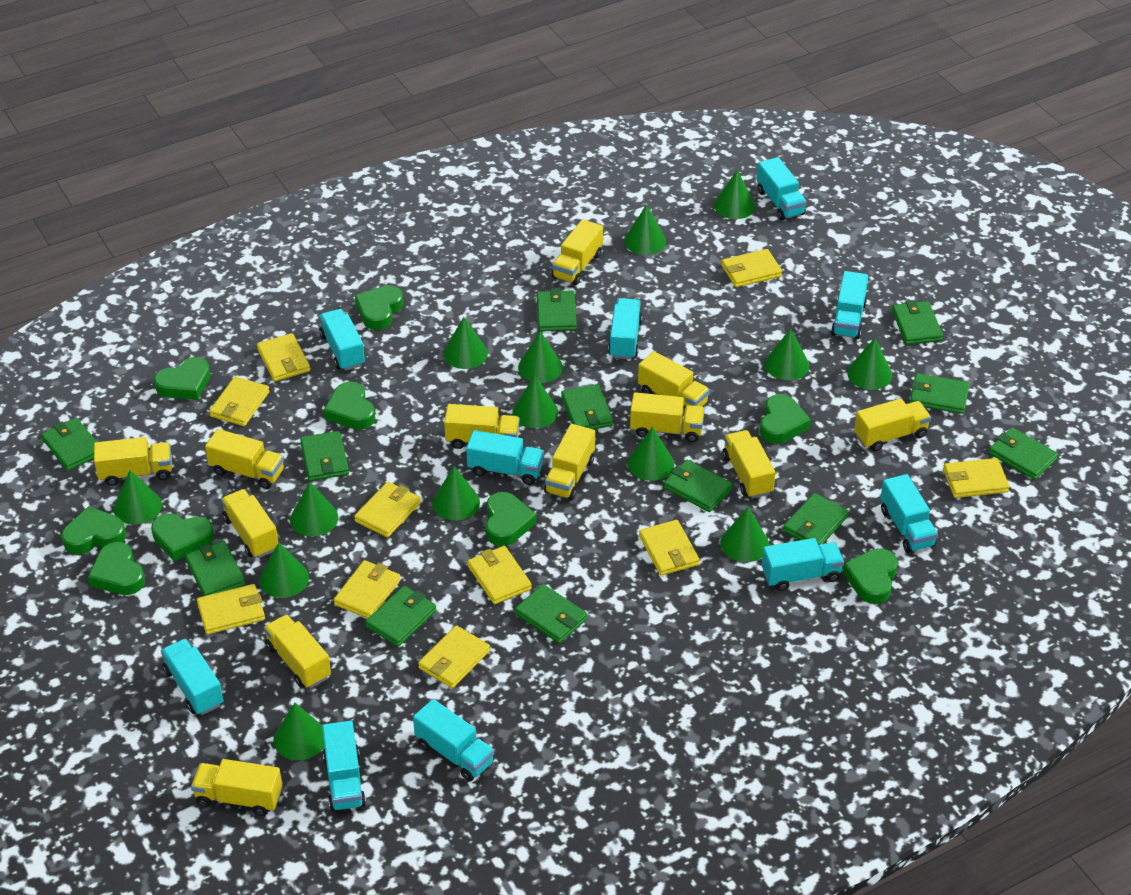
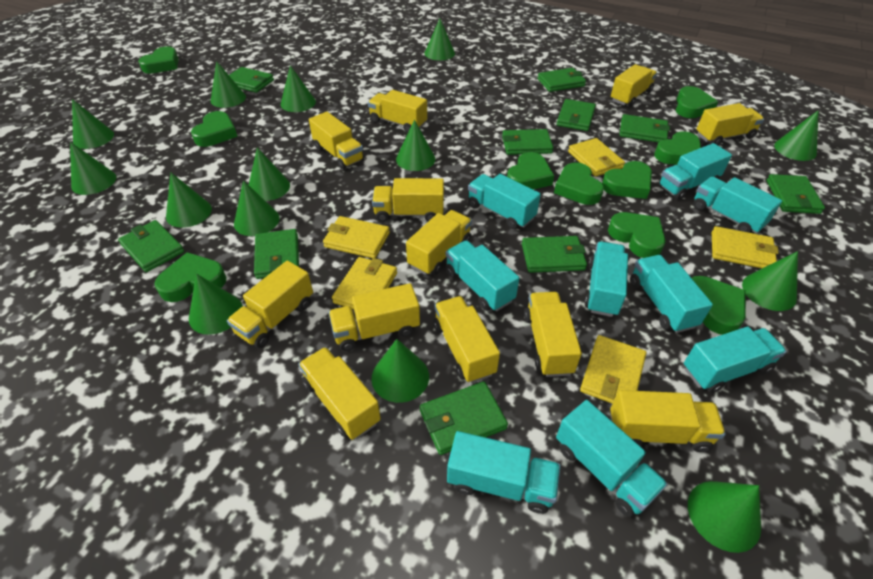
green heart: [61,506,126,555] [88,542,145,595] [151,513,214,561] [154,357,211,400] [324,382,375,430] [355,285,403,330] [486,492,537,546] [760,394,811,444] [843,548,898,604] = 9 -> [138,46,179,73] [155,252,227,302] [191,111,238,147] [507,152,554,189] [554,162,604,205] [602,161,652,199] [608,212,666,258] [654,131,701,165] [676,86,718,118] [692,276,746,335] = 10
green wallet: [41,418,97,471] [185,541,245,596] [300,431,349,481] [365,586,437,647] [515,584,587,643] [537,288,577,331] [561,384,613,429] [664,460,733,512] [783,493,849,545] [892,300,943,345] [910,373,969,414] [989,428,1058,480] = 12 -> [118,220,184,272] [229,67,274,93] [254,229,299,279] [420,381,508,455] [502,129,553,155] [522,236,587,273] [537,68,586,92] [557,99,596,131] [620,114,670,143] [766,174,825,214] = 10
turquoise truck: [161,639,223,715] [319,309,365,371] [322,721,366,811] [413,699,494,782] [466,430,544,485] [608,298,642,359] [757,157,806,221] [762,538,844,591] [831,271,868,339] [880,474,938,553] = 10 -> [445,240,519,311] [447,431,561,514] [468,174,541,229] [556,400,668,517] [585,241,628,317] [630,255,713,333] [658,143,732,200] [684,327,787,393] [693,176,782,234] = 9
yellow wallet: [197,584,265,635] [209,377,269,426] [257,333,310,381] [334,560,401,619] [354,482,421,537] [418,625,490,688] [468,546,532,604] [639,520,700,576] [721,249,782,287] [943,458,1009,498] = 10 -> [323,216,390,258] [332,257,397,309] [568,138,625,176] [580,335,646,404] [712,226,779,268] = 5

